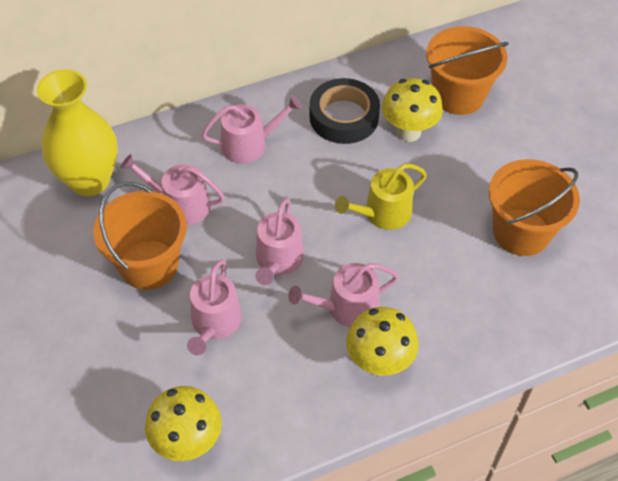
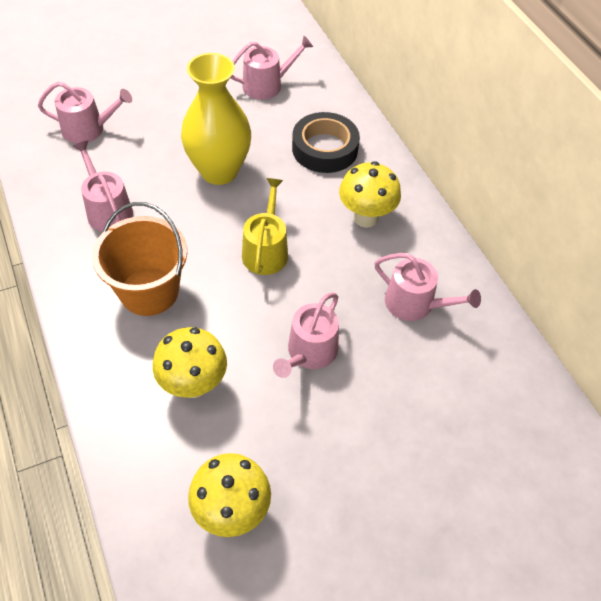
orange bucket: [93,182,187,290] [426,26,509,115] [489,159,580,256] = 3 -> [92,202,187,316] = 1

